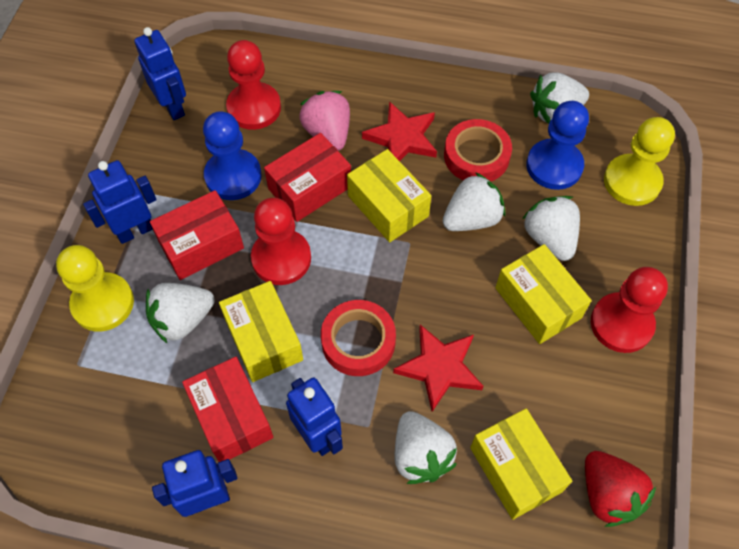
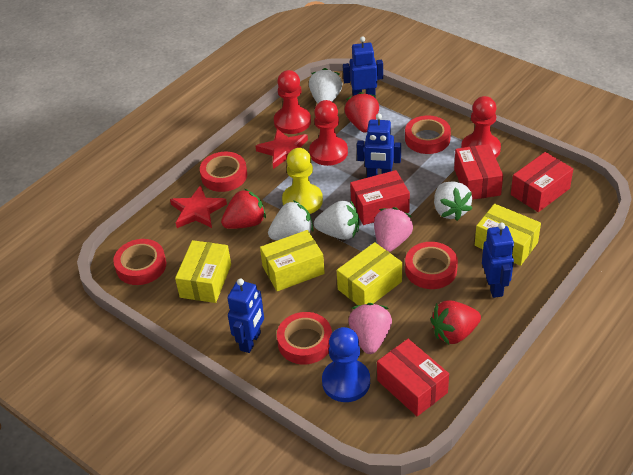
blue pawn: [203,111,262,200] [526,101,589,190] = 2 -> [322,327,370,402] = 1
pink strawberry: [299,91,350,151] = 1 -> [348,303,392,354] [374,207,413,252] = 2
red box: [150,190,244,280] [182,357,274,462] [264,133,351,222] = 3 -> [350,170,410,225] [377,339,449,416] [454,144,503,200] [511,152,573,212] = 4
red strawberry: [585,451,656,527] = 1 -> [221,189,266,229] [344,92,379,133] [430,300,481,344] = 3
red tape: [321,300,396,376] [444,119,512,182] = 2 -> [113,239,166,285] [200,152,247,192] [277,312,332,365] [405,116,451,154] [405,242,458,289] = 5
white strawberry: [146,283,215,344] [395,411,457,484] [443,172,505,231] [523,196,580,261] [530,72,589,124] = 5 -> [268,200,313,240] [309,68,342,104] [314,201,359,240] [434,182,473,221] = 4
yellow pawn: [56,245,134,332] [604,117,675,206] = 2 -> [282,148,323,214] = 1

